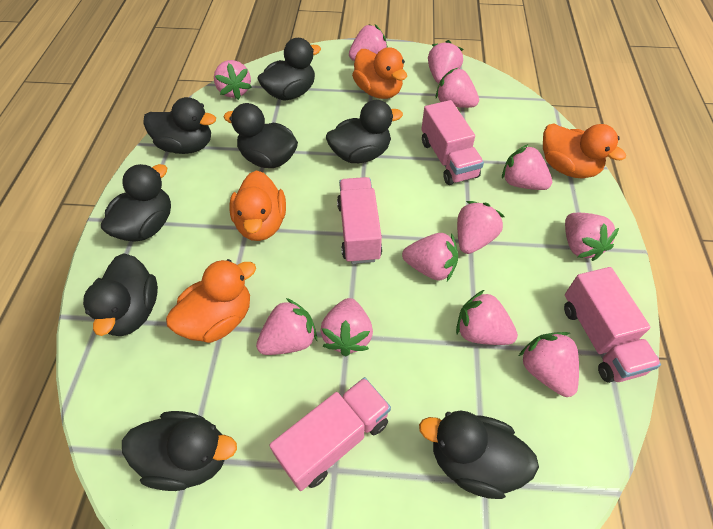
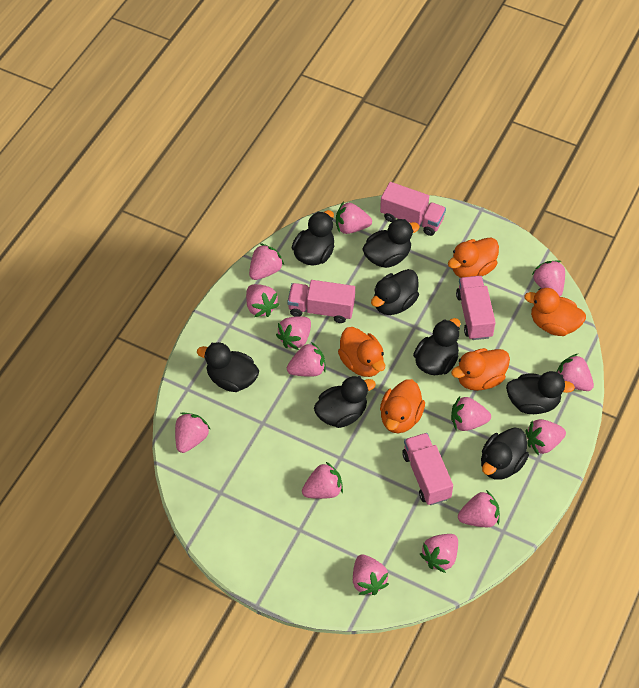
orange duck: [166,259,256,343] [229,170,286,241] [352,47,407,99] [543,123,626,179] = 4 -> [338,327,385,377] [380,379,425,433] [448,237,499,278] [451,348,510,391] [524,288,586,336] = 5
pink strawberry: [214,60,252,100] [256,298,317,355] [320,298,373,356] [349,25,388,61] [402,233,458,281] [428,40,463,83] [436,68,479,108] [456,290,518,345] [457,201,505,254] [502,144,552,190] [519,332,579,397] [565,213,619,261] = 12 -> [175,412,210,453] [246,284,279,317] [249,243,284,280] [276,316,311,350] [287,342,326,377] [302,462,343,499] [336,202,372,234] [353,555,389,595] [420,534,458,573] [451,396,491,431] [458,490,500,527] [526,419,566,455] [532,260,565,297] [557,353,594,391] = 14

